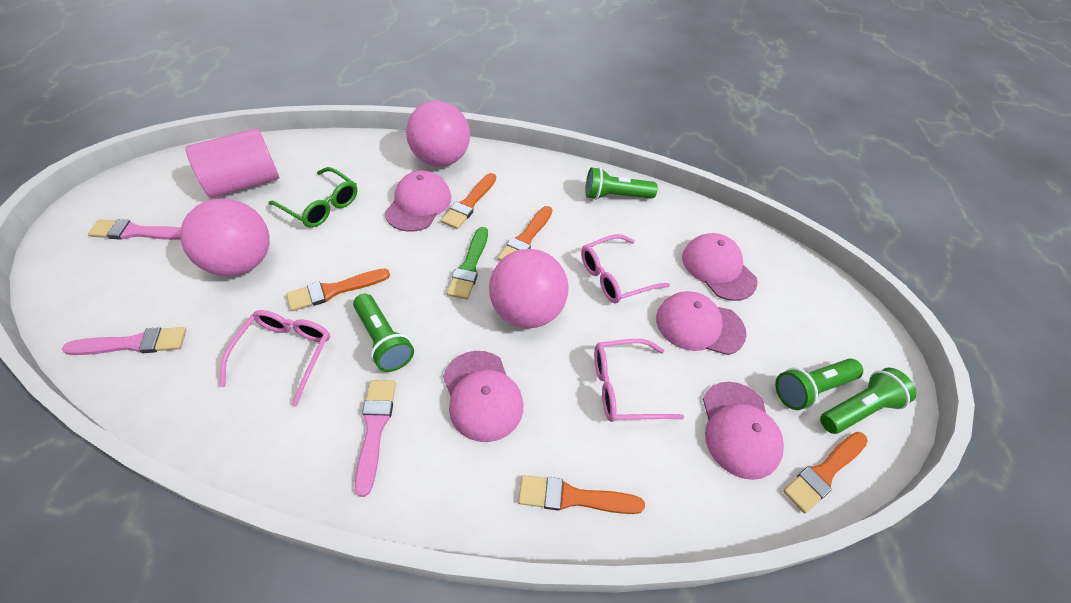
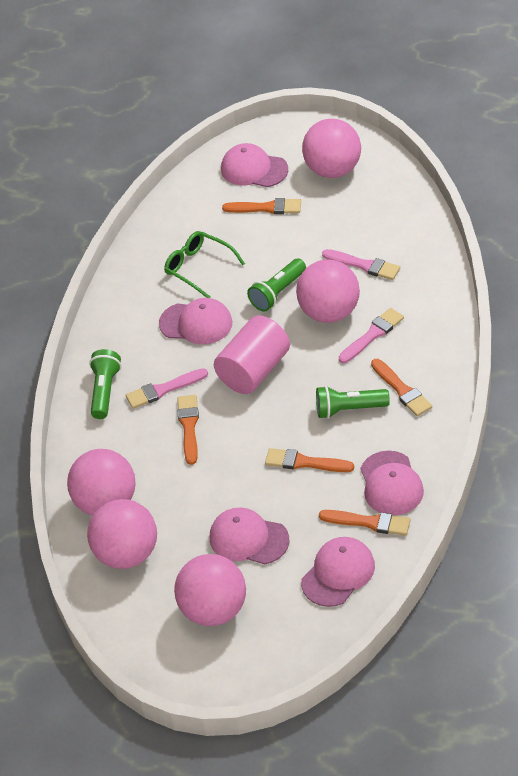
green brush: [447,227,488,300] = 1 -> none = 0
green flashlight: [353,294,414,372] [585,167,658,200] [775,359,863,410] [820,368,916,434] = 4 -> [89,349,121,419] [247,259,306,312] [316,386,390,419] = 3
pink ball: [180,199,269,276] [406,100,470,167] [489,249,569,328] = 3 -> [67,449,135,516] [87,499,157,569] [174,554,246,626] [296,260,360,323] [302,119,361,178] = 5
pink glasses: [219,310,330,406] [581,234,670,304] [594,339,684,422] = 3 -> none = 0

